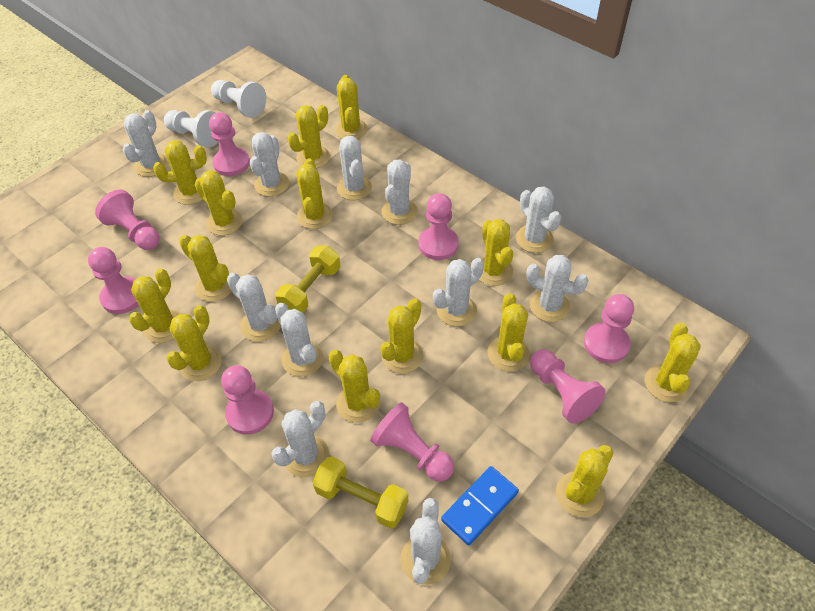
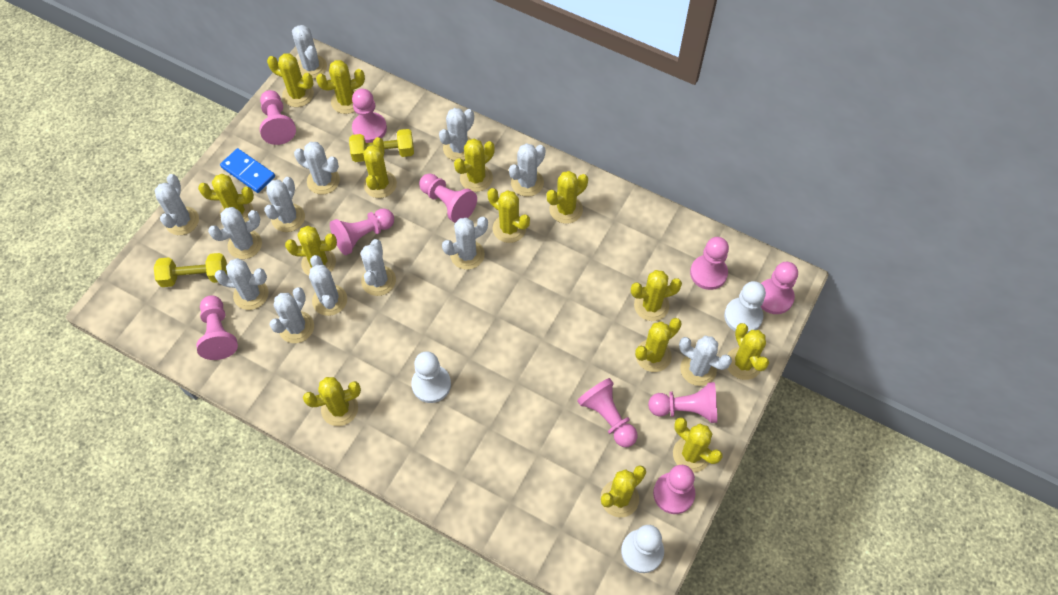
pink pawn: [88,247,139,314] [95,190,159,250] [209,112,250,176] [221,365,274,435] [370,402,454,482] [418,193,459,260] [530,349,606,424] [584,294,634,363] = 8 -> [196,295,238,360] [260,90,296,145] [330,208,394,255] [352,89,387,143] [419,174,477,223] [577,378,637,447] [648,382,717,423] [653,465,695,514] [690,237,729,290] [761,262,798,314] = 10
white cactus: [123,110,169,177] [227,273,281,342] [250,132,289,197] [271,401,329,477] [275,303,324,377] [337,136,372,200] [382,159,418,225] [401,498,451,585] [433,258,484,326] [516,186,561,253] [526,255,589,322] = 11 -> [155,174,199,235] [208,207,262,259] [215,258,269,310] [264,177,305,232] [269,287,314,343] [292,25,327,79] [294,142,340,195] [309,255,347,316] [360,239,396,296] [439,108,474,161] [442,217,488,270] [509,143,545,197] [679,336,732,386] = 13
white pawn: [164,110,218,148] [211,80,266,118] = 2 -> [411,351,451,403] [621,525,664,573] [724,281,766,333] = 3

